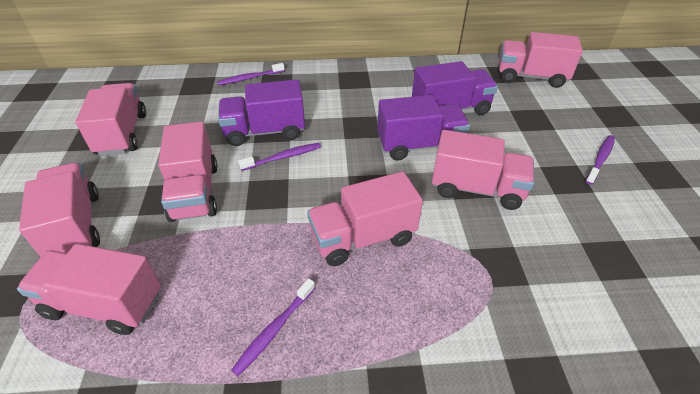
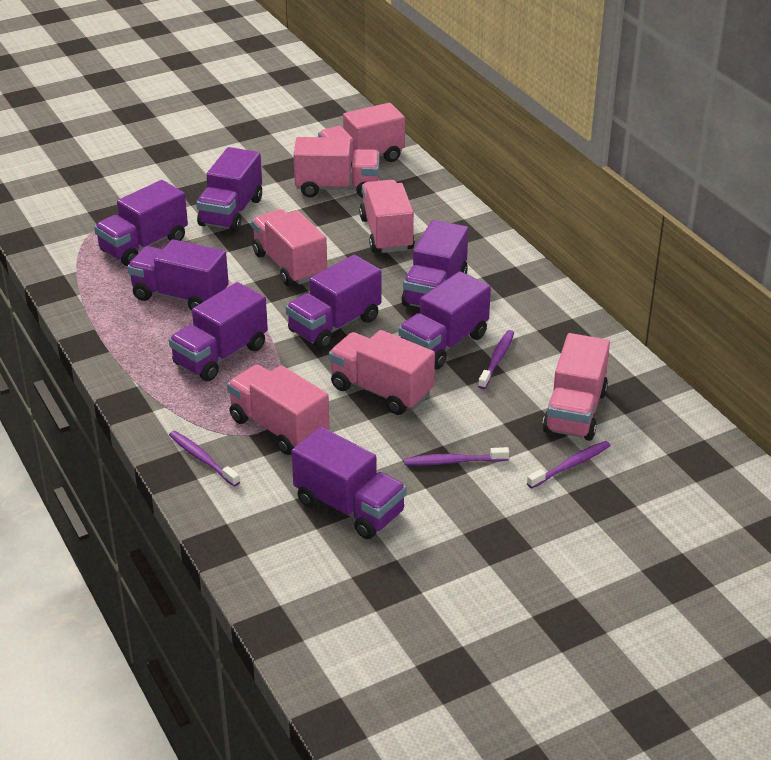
purple truck: [218,80,305,146] [377,95,470,161] [412,61,498,115] = 3 -> [94,180,188,266] [127,239,229,311] [169,282,268,381] [196,147,262,232] [286,255,381,349] [292,427,407,539] [399,271,491,369] [402,220,468,307] = 8

